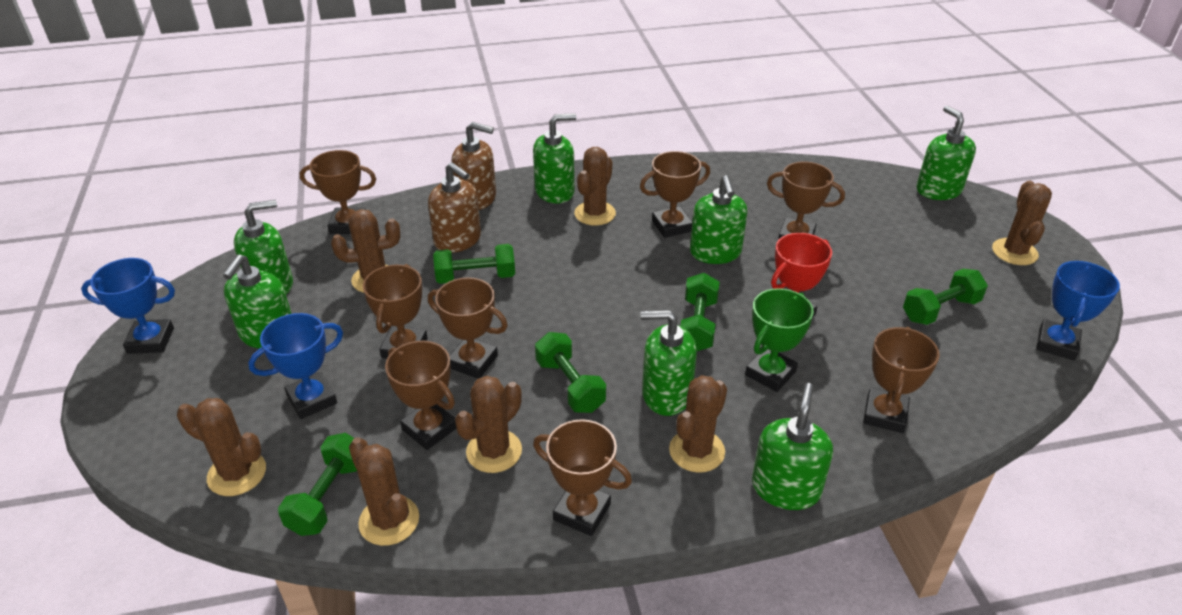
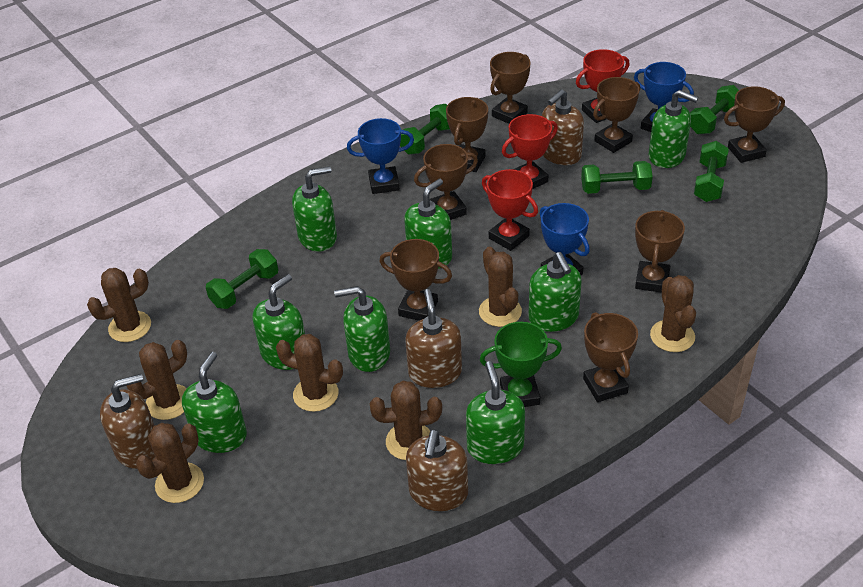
brown soap dispenser: [428,162,481,253] [452,122,496,210] = 2 -> [100,374,155,469] [405,289,462,388] [406,429,468,511] [542,89,584,165] = 4
green soap dispenser: [223,254,292,348] [234,200,293,294] [533,113,576,204] [641,310,697,416] [690,175,748,264] [752,383,833,510] [916,105,976,200] = 7 -> [182,352,247,453] [253,274,305,370] [292,166,337,252] [334,286,390,372] [404,178,452,269] [466,361,525,464] [528,252,581,332] [649,90,698,168] = 8
red trophy: [771,233,832,317] = 1 -> [482,169,538,251] [502,114,558,189] [576,49,630,123] = 3

